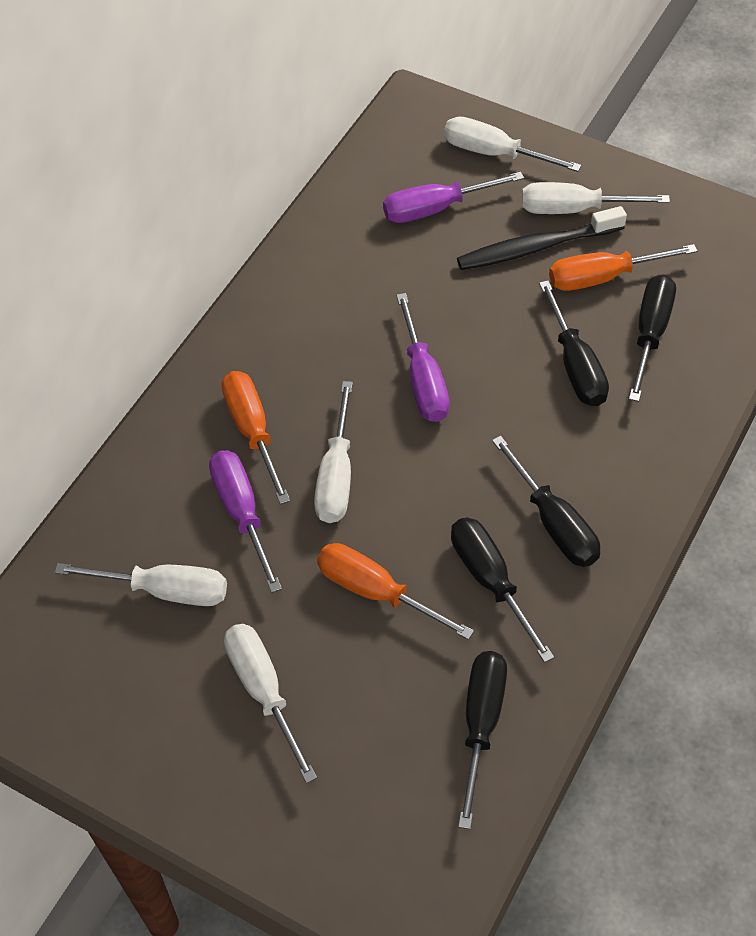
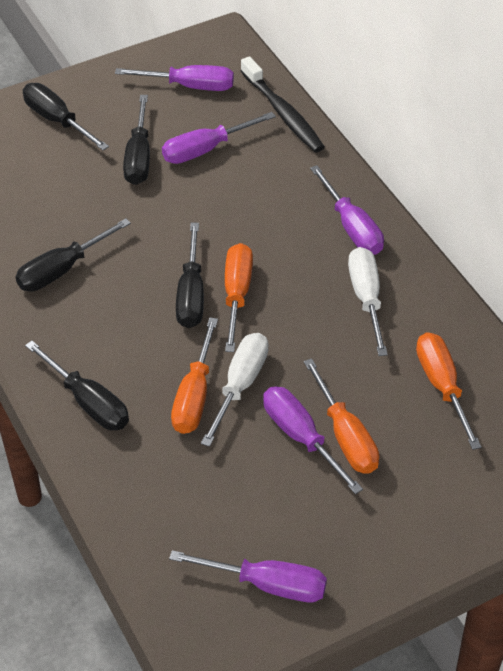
orange screwdriver: [221,371,290,504] [317,543,474,640] [549,244,697,291] = 3 -> [171,317,218,434] [225,243,253,352] [304,358,379,474] [416,332,481,450] = 4
purple screwdriver: [209,450,282,593] [383,172,524,223] [396,293,450,422] = 3 -> [115,65,234,91] [162,112,276,164] [169,550,327,602] [263,386,363,494] [310,165,384,255] = 5
white screwdriver: [55,563,227,606] [224,624,317,783] [314,381,353,523] [444,117,581,172] [522,182,670,214] = 5 -> [201,333,269,447] [348,247,388,356] = 2

